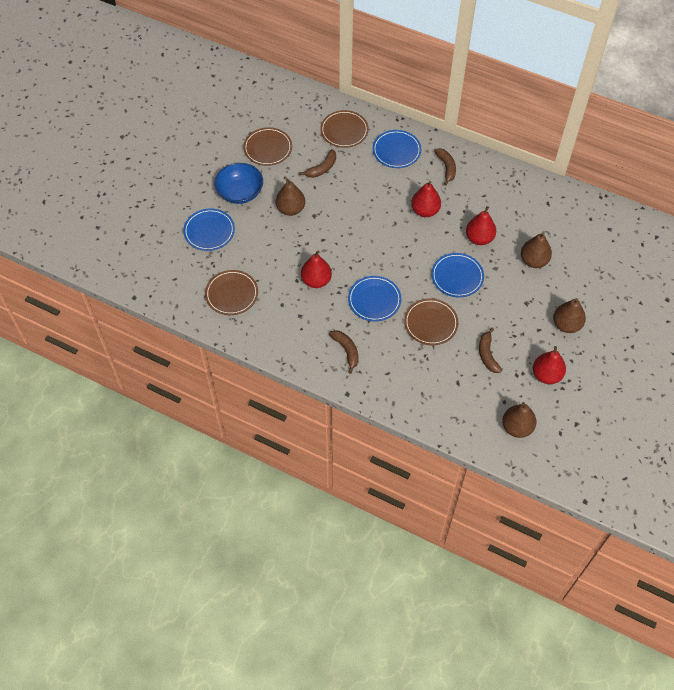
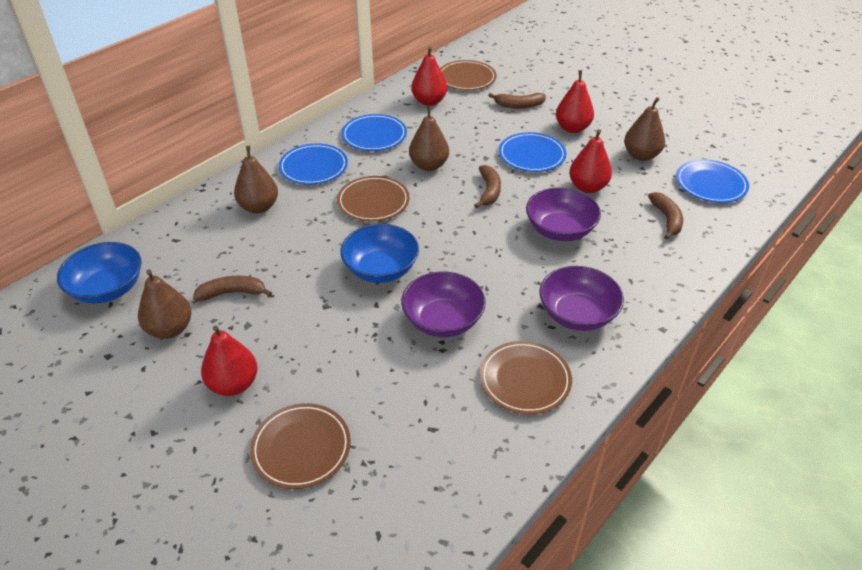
blue bowl: [214,163,263,204] = 1 -> [57,242,142,303] [340,224,419,283] = 2
purple bowl: none = 0 -> [401,272,486,337] [526,187,601,241] [539,266,624,331] = 3

